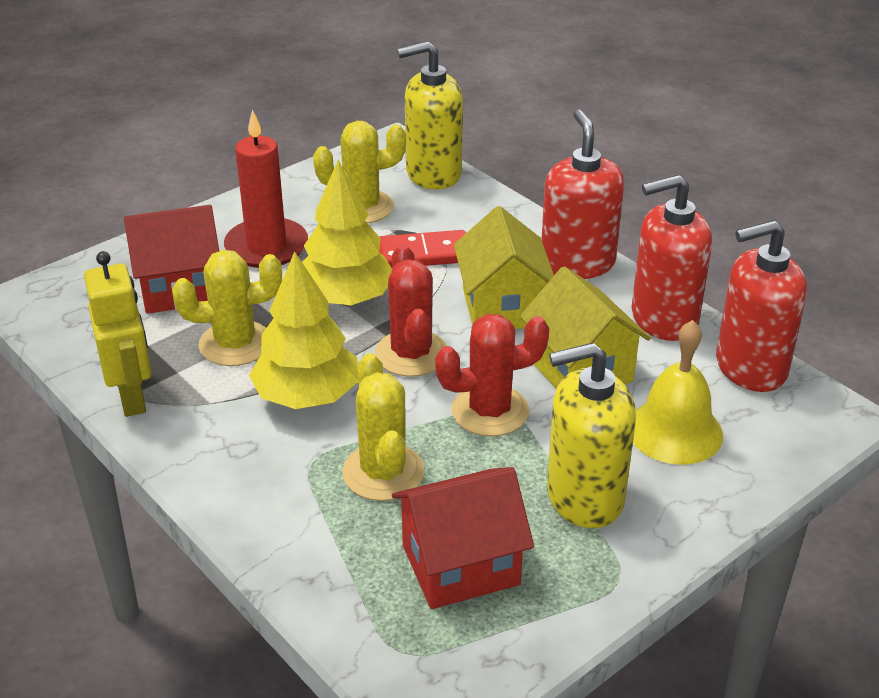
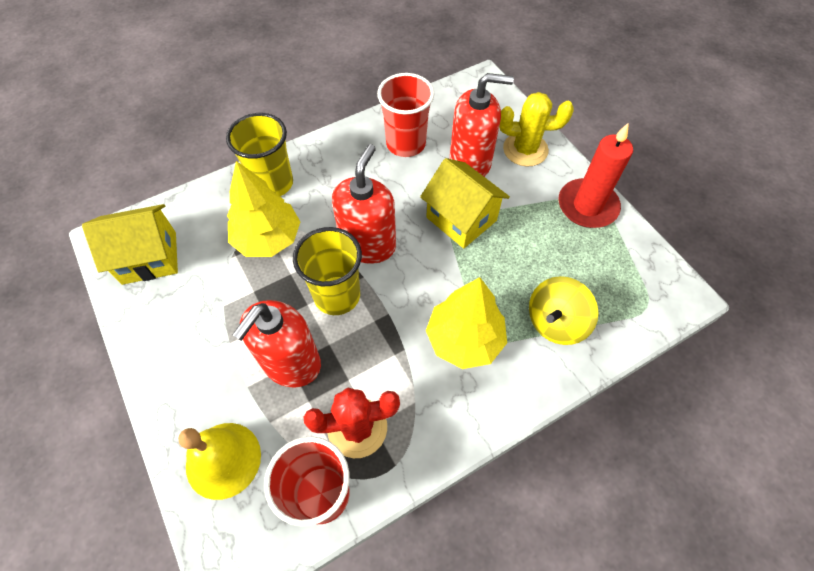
red cactus: [375,244,447,377] [435,314,549,436] = 2 -> [304,388,400,458] = 1
red cup: none = 0 -> [264,437,350,526] [377,73,434,157] = 2
red domino: [380,230,466,268] = 1 -> none = 0
red house: [124,205,219,314] [392,467,534,609] = 2 -> none = 0
yellow cactus: [172,250,282,366] [313,121,406,223] [342,353,424,501] = 3 -> [499,92,574,166] = 1
yellow cup: none = 0 -> [226,113,293,196] [293,227,362,315] = 2
yellow robot: [84,251,151,417] = 1 -> none = 0
yellow soap dispenser: [397,41,463,190] [547,343,636,528] = 2 -> none = 0
yellow spinning top: none = 0 -> [529,276,599,345] = 1

